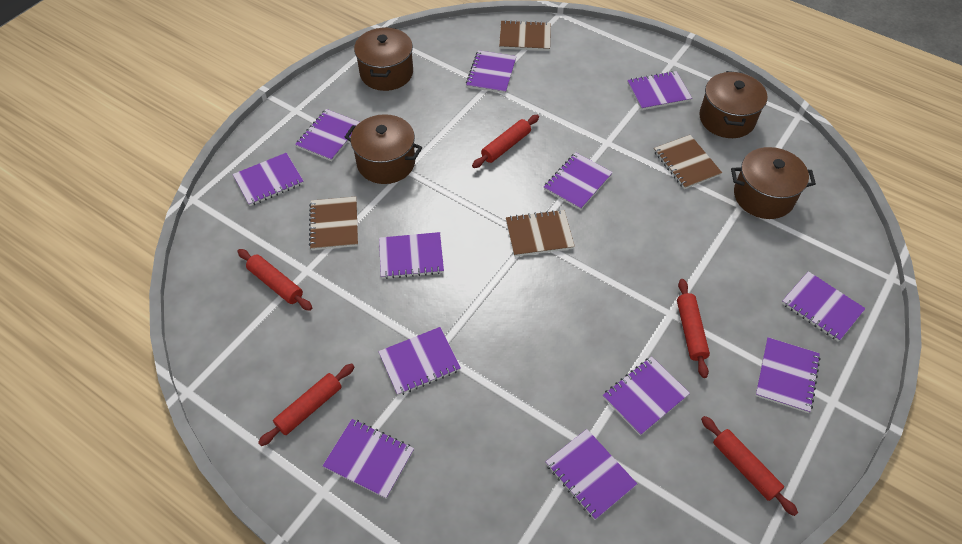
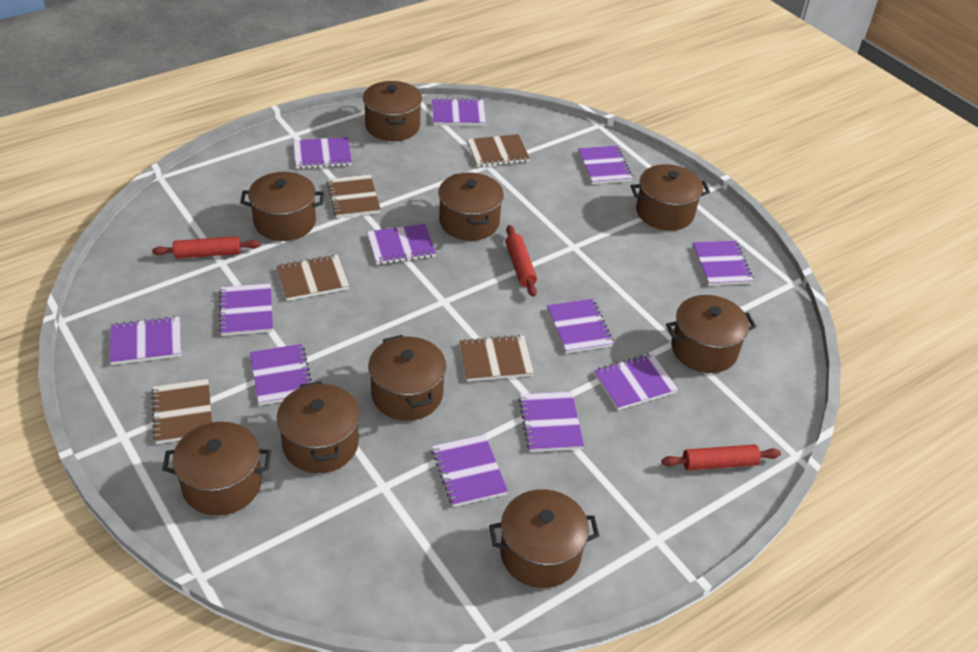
brown notebook: [309,196,358,250] [499,20,551,51] [506,209,575,257] [654,135,722,189] = 4 -> [151,379,212,444] [277,255,349,301] [326,174,381,218] [459,335,534,381] [467,134,530,167] = 5
brown pot: [345,114,422,184] [354,27,413,91] [699,71,768,138] [731,147,816,219] = 4 -> [162,422,271,516] [240,172,324,241] [277,381,360,473] [363,81,422,141] [368,335,446,421] [438,172,504,241] [489,489,599,588] [631,164,710,231] [666,295,756,373] = 9
red rolling pin: [238,249,312,311] [258,363,355,446] [472,115,539,168] [677,279,710,378] [701,416,798,516] = 5 -> [152,236,261,259] [505,225,537,297] [662,444,781,471] = 3

